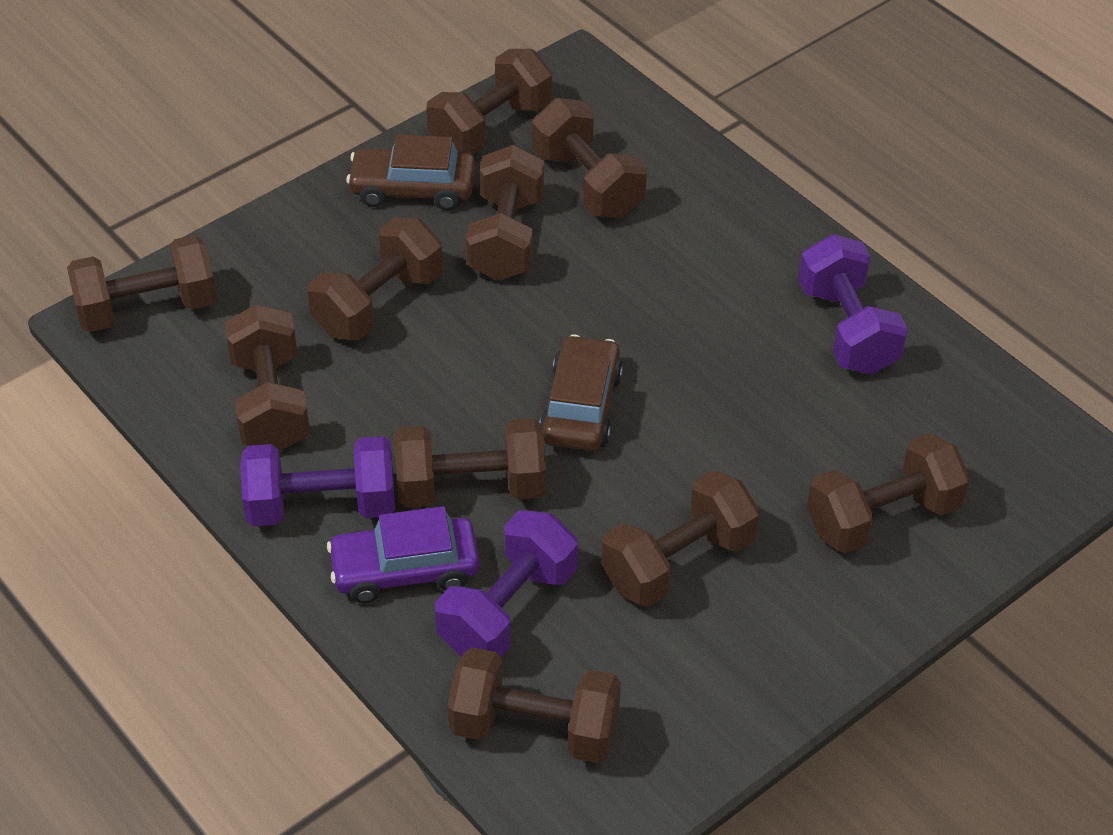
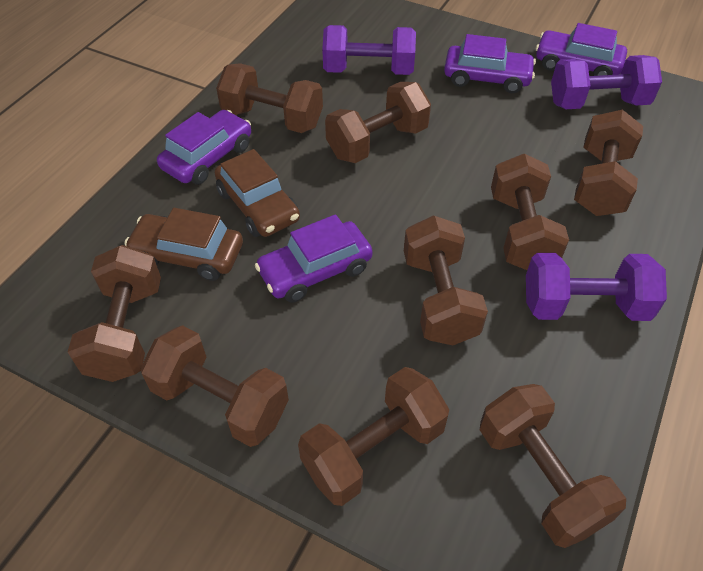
brown dumbbell: [67,235,217,332] [225,304,310,451] [307,217,443,341] [394,418,546,508] [427,49,552,155] [448,648,621,763] [466,145,544,281] [532,98,647,218] [601,470,760,607] [807,433,970,554] = 10 -> [68,245,161,382] [140,325,289,447] [216,63,323,133] [298,367,449,506] [325,82,431,163] [404,215,488,345] [480,384,626,548] [491,154,569,270] [574,110,643,216] = 9
purple car: [327,506,480,603] = 1 -> [157,110,251,185] [255,214,373,302] [444,34,536,93] [536,23,627,76] = 4

